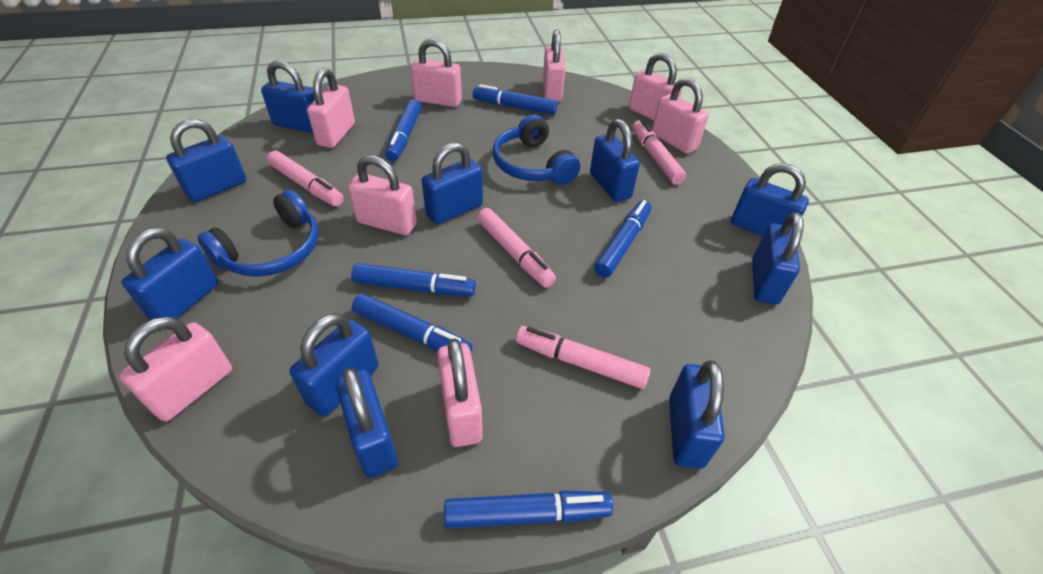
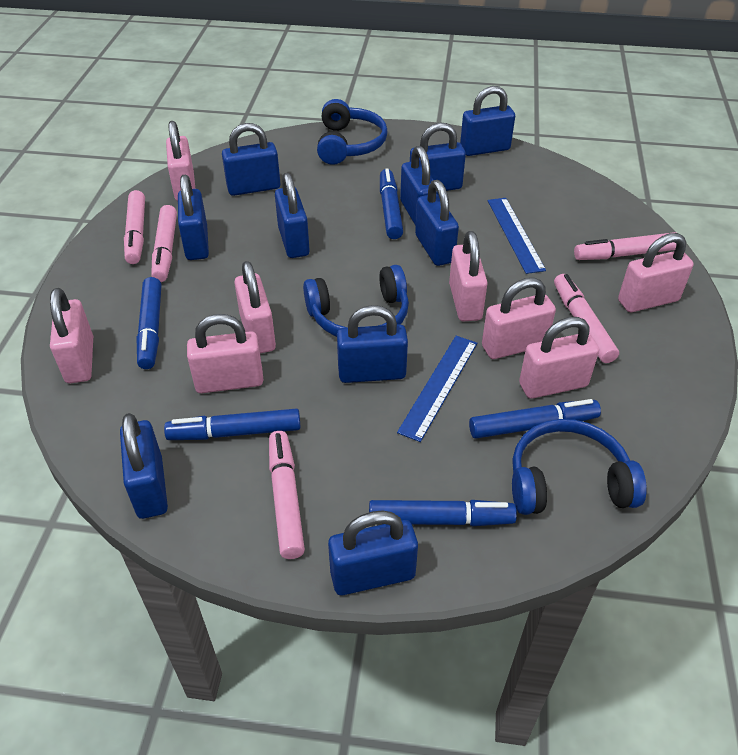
blue headphones: [197,190,319,277] [493,115,580,185] = 2 -> [303,265,409,337] [317,99,388,165] [512,419,647,515] = 3
blue marker: [351,263,476,297] [352,294,472,352] [385,99,421,162] [444,490,613,529] [473,84,558,115] [594,200,651,278] = 6 -> [136,277,161,369] [164,409,301,440] [369,500,517,526] [380,168,403,239] [469,399,601,439] = 5
blue ruler: none = 0 -> [397,336,477,442] [488,198,546,274] = 2
pink marker: [267,151,344,206] [477,208,556,288] [516,326,651,389] [632,119,686,185] = 4 -> [124,190,145,264] [151,205,177,282] [269,431,305,559] [554,274,619,363] [574,232,677,260] = 5

